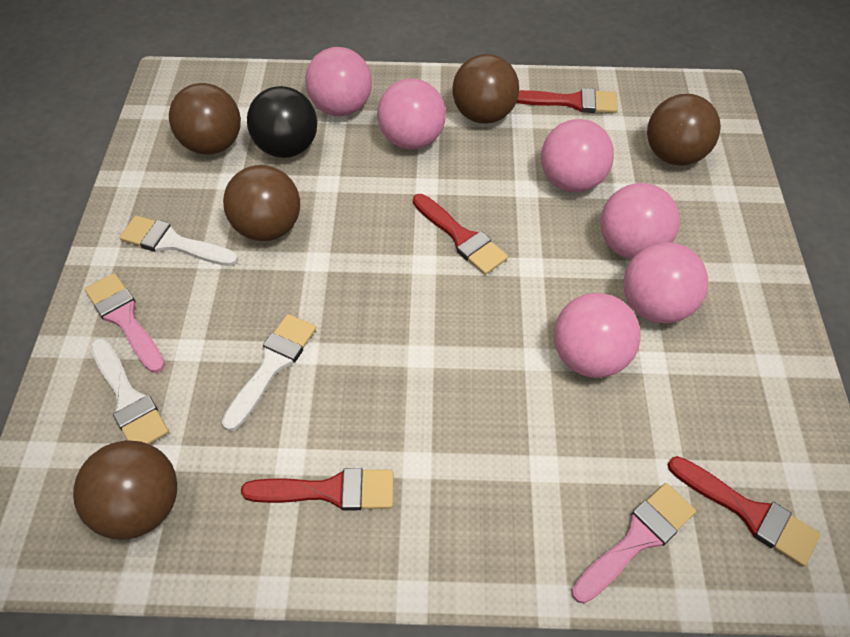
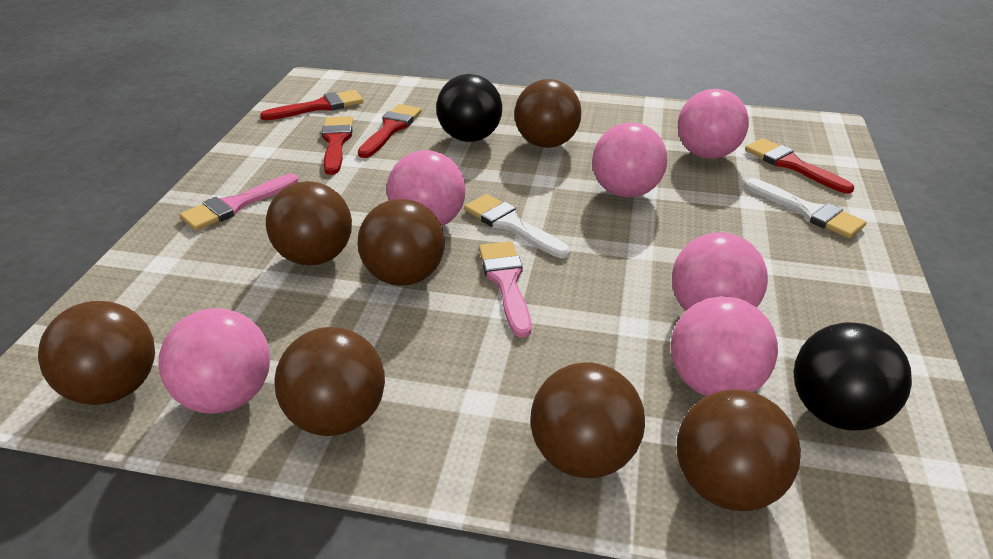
black ball: [247,86,317,158] = 1 -> [436,74,502,142] [793,322,912,431] = 2
brown ball: [73,440,177,540] [169,83,241,155] [223,165,300,241] [452,54,519,124] [647,94,721,165] = 5 -> [38,301,155,405] [266,181,352,265] [274,327,385,436] [358,199,445,286] [514,79,581,148] [530,362,645,478] [677,389,801,511] = 7
white brush: [91,338,169,444] [119,215,238,266] [222,314,316,431] = 3 -> [464,194,570,258] [744,178,866,238] = 2

